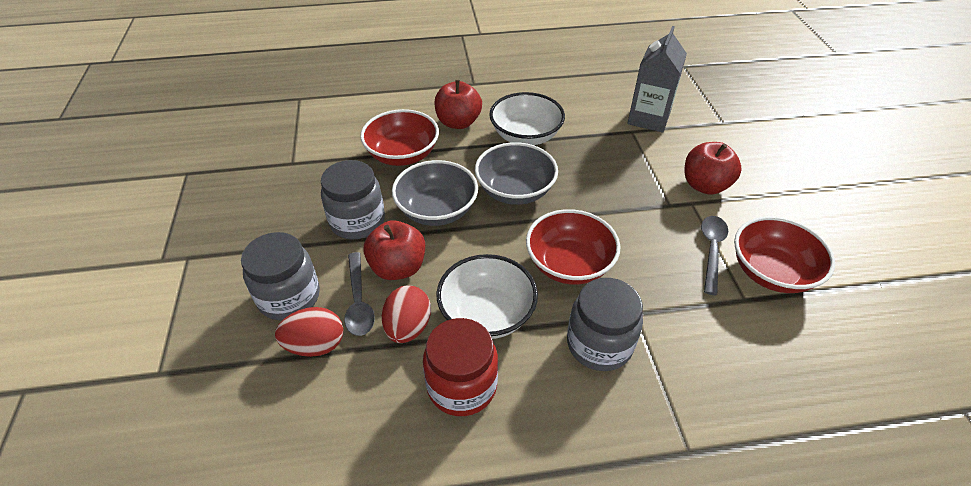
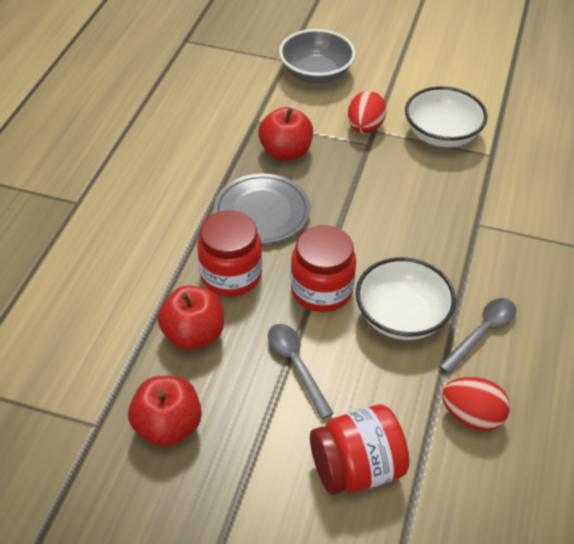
grey bowl: [392,160,478,226] [475,142,558,205] = 2 -> [279,29,356,84] = 1
grey carton: [628,26,687,132] = 1 -> none = 0
grey jar: [241,232,320,320] [321,160,385,239] [567,278,643,371] = 3 -> none = 0
grey plate: none = 0 -> [214,174,310,244] = 1
red bowl: [360,109,439,166] [526,209,620,285] [734,217,835,293] = 3 -> none = 0
red jar: [423,318,498,416] = 1 -> [197,210,262,297] [290,225,356,312] [310,404,409,495] = 3

